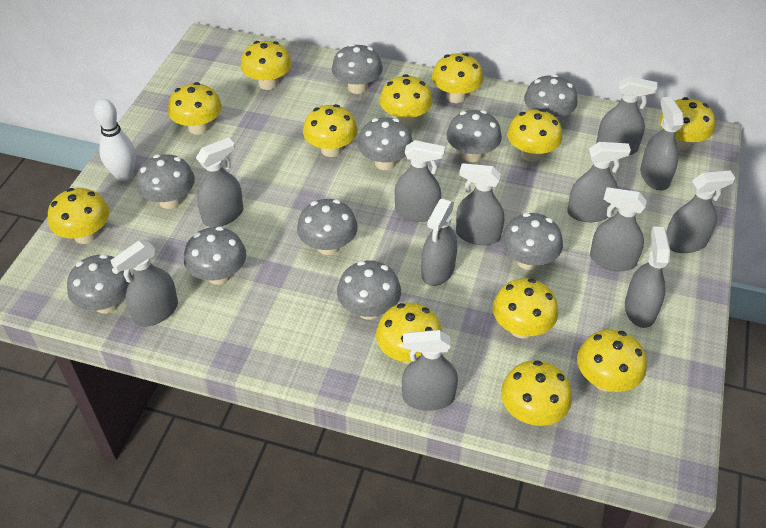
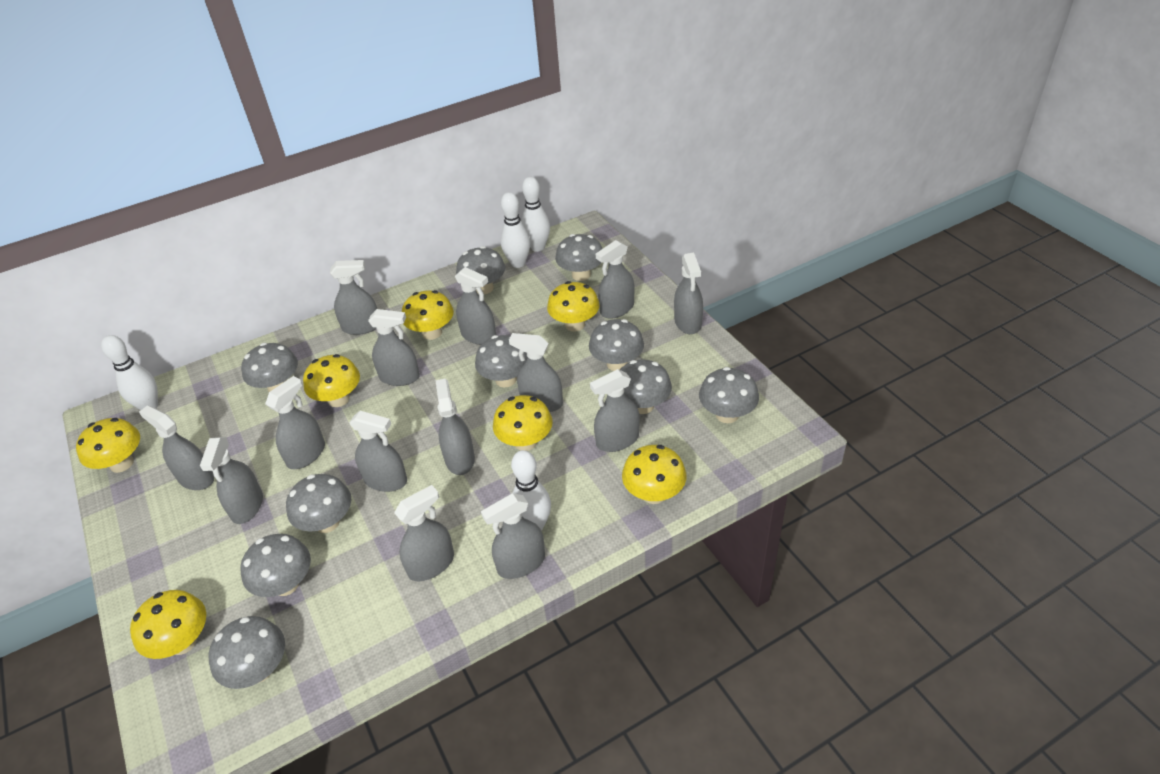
grey spray bottle: [110,241,178,327] [196,138,243,227] [395,140,445,222] [402,330,458,411] [422,198,457,286] [456,163,504,245] [567,142,631,222] [590,187,647,271] [596,76,657,155] [625,226,670,328] [640,97,684,190] [666,170,735,253] = 12 -> [139,405,214,490] [200,437,263,524] [265,376,325,469] [330,260,377,335] [349,411,407,492] [368,309,420,386] [394,485,454,581] [435,378,475,475] [455,267,496,345] [481,493,545,579] [509,333,563,412] [590,369,640,452] [596,240,635,319] [674,253,703,334] = 14
white bowling pin: [94,99,136,181] = 1 -> [101,335,158,410] [501,192,530,268] [511,450,551,530] [521,177,550,252] = 4
yellow mushroom: [48,188,109,244] [168,82,222,135] [241,41,292,90] [303,104,358,157] [376,303,442,363] [380,74,433,126] [432,53,483,103] [493,278,558,338] [501,360,572,426] [507,109,562,162] [577,329,647,392] [659,97,715,150] = 12 -> [76,418,140,473] [130,590,206,659] [303,354,360,407] [402,290,454,340] [493,395,553,451] [547,281,600,332] [622,445,686,504] = 7

